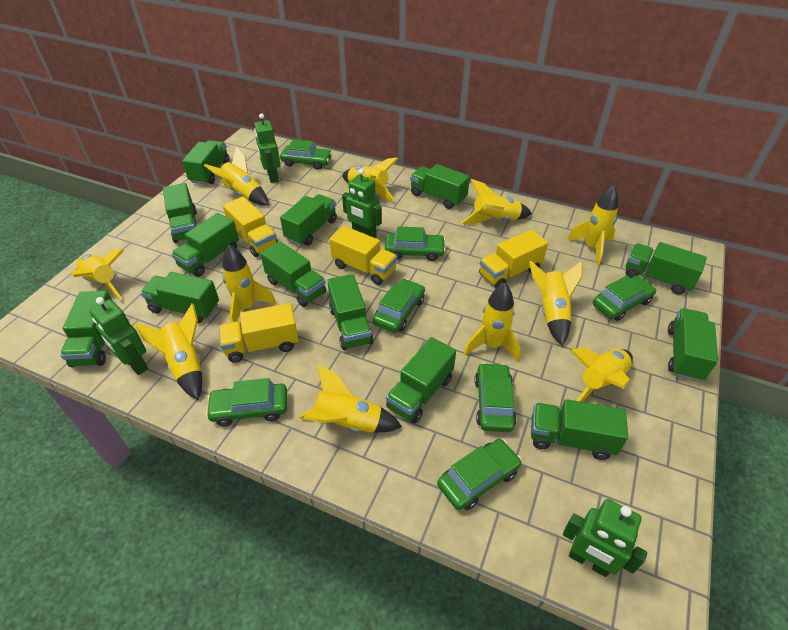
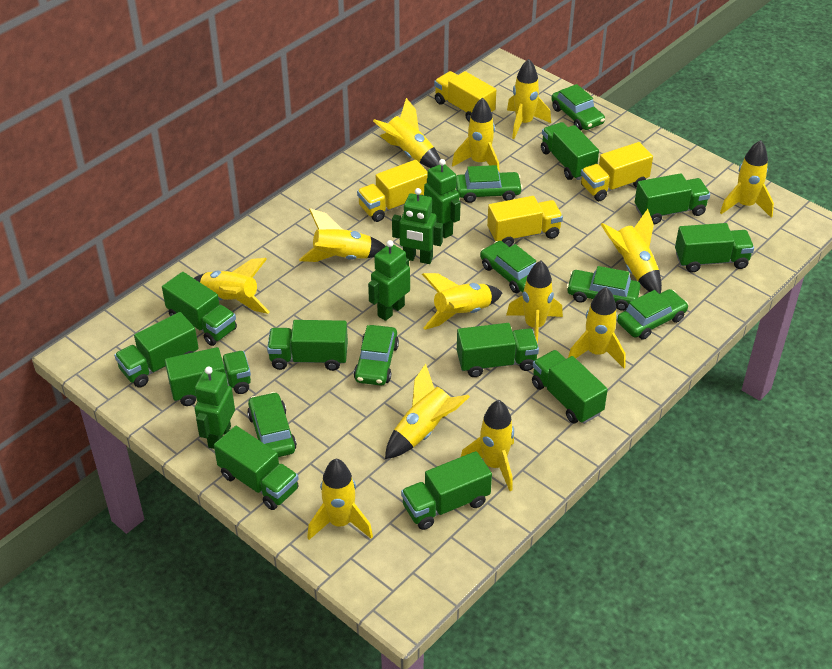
green truck: [60,291,112,367] [141,272,219,323] [163,183,197,243] [171,213,239,277] [182,140,230,184] [260,241,326,307] [280,194,337,246] [327,274,374,350] [386,337,456,424] [410,164,470,209] [531,399,628,460] [626,242,707,295] [668,308,718,382] = 13 -> [114,312,199,388] [162,272,237,346] [165,347,251,406] [214,426,299,510] [267,320,348,371] [401,451,492,530] [457,323,539,377] [532,350,608,424] [541,122,599,180] [635,173,710,224] [675,223,754,273] = 11
yellow rocket: [71,249,124,301] [135,304,202,400] [204,147,269,206] [222,245,276,322] [299,364,402,433] [342,157,399,201] [461,179,532,224] [464,283,521,362] [529,261,582,346] [567,186,618,265] [570,347,633,402] = 11 -> [194,258,269,314] [299,208,386,262] [307,459,373,540] [373,98,440,168] [385,364,470,459] [422,273,502,330] [452,97,500,173] [461,400,514,491] [506,261,563,344] [507,59,551,139] [568,287,626,368] [600,209,662,293] [720,140,774,218] = 13

